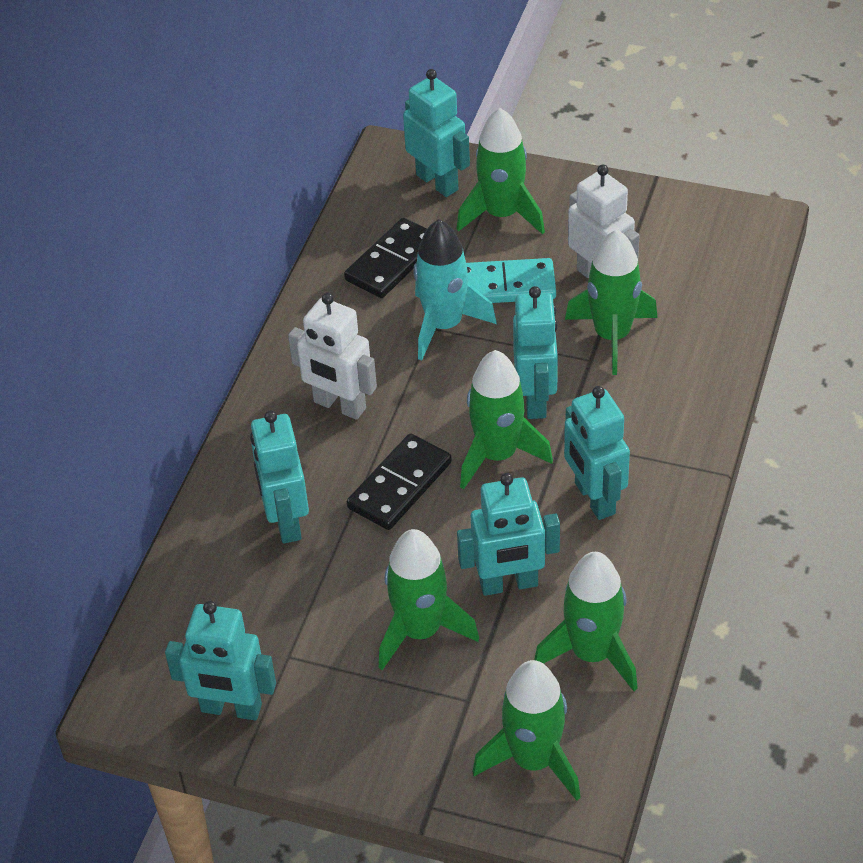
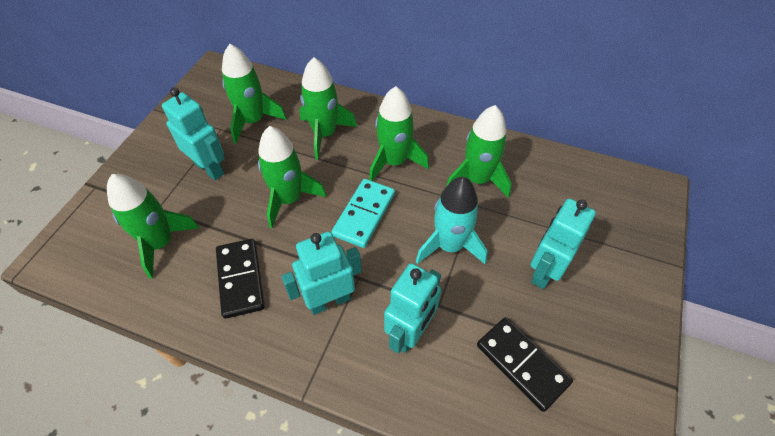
turquoise robot: [165,601,276,720] [250,410,309,544] [403,69,470,197] [457,473,560,596] [513,286,558,419] [564,386,630,520] = 6 -> [162,88,225,180] [281,232,362,315] [384,263,441,353] [530,199,596,289] = 4
white robot: [288,293,377,420] [568,164,639,278] = 2 -> none = 0

